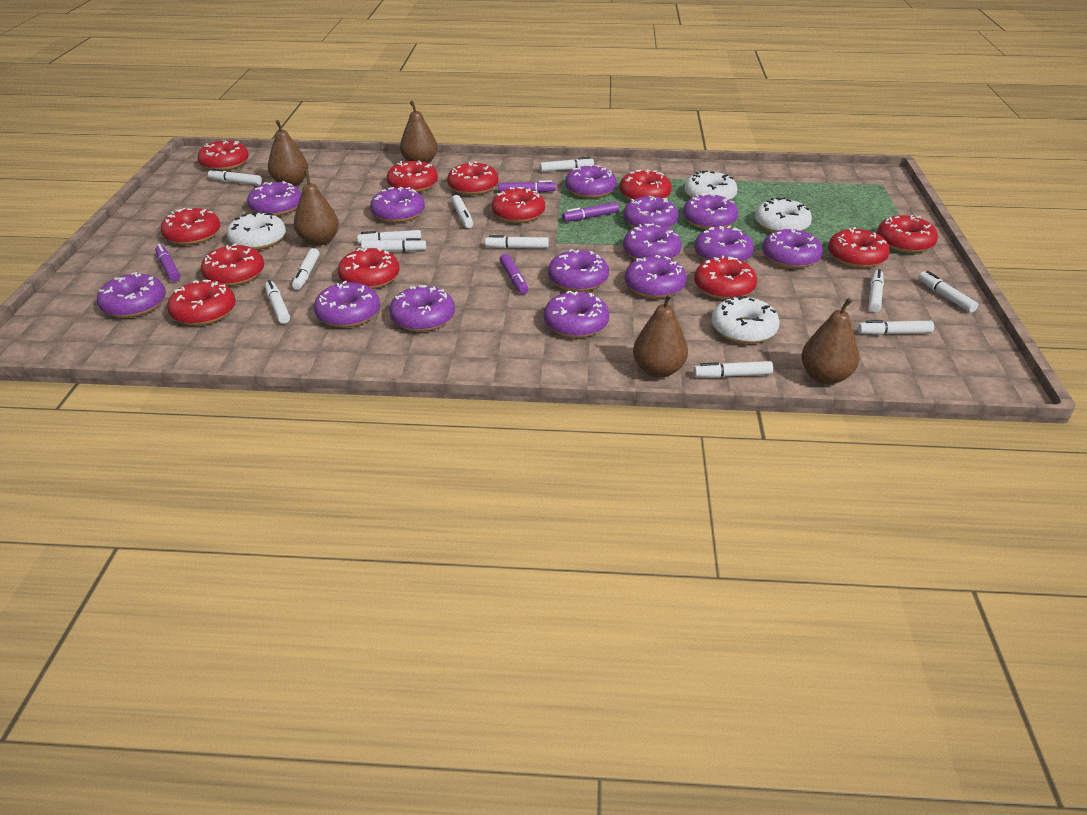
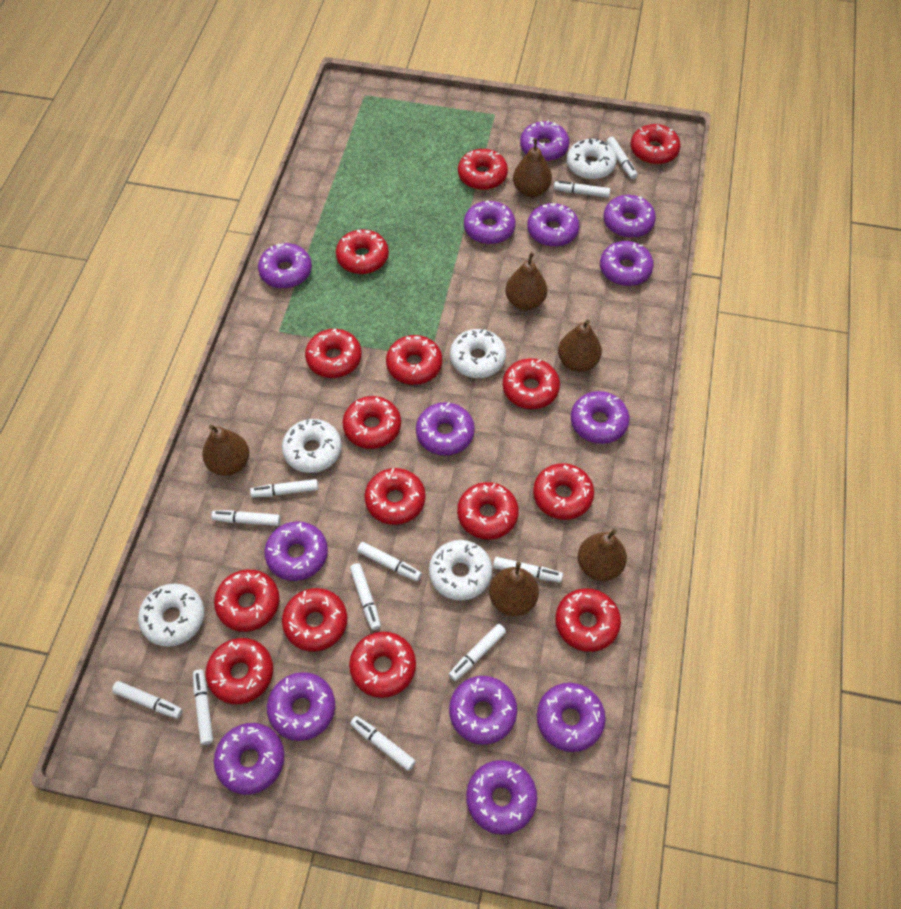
brown pear: [268,120,308,186] [294,171,339,246] [400,101,438,164] [633,293,688,378] [801,298,859,384] = 5 -> [202,425,249,476] [489,562,539,616] [505,252,547,310] [513,138,552,197] [558,320,602,372] [578,529,627,581] = 6
purple marker: [155,244,181,282] [499,180,556,193] [499,254,528,294] [562,202,619,222] = 4 -> none = 0
red donut: [161,208,220,245] [167,280,236,326] [198,140,249,171] [201,243,264,286] [338,248,399,289] [386,160,438,192] [447,161,498,195] [491,187,545,223] [619,169,672,201] [694,256,757,300] [828,227,890,268] [877,215,938,253] = 12 -> [205,638,273,704] [214,570,280,632] [282,588,347,651] [305,328,362,378] [336,229,389,274] [343,396,401,449] [349,632,416,698] [364,468,426,525] [386,335,442,385] [457,482,519,540] [458,149,508,190] [503,358,560,409] [533,463,594,520] [555,588,621,652] [631,124,681,164] = 15
white donut: [227,211,286,250] [685,170,737,200] [712,296,779,344] [755,198,812,233] = 4 -> [138,584,204,647] [282,419,342,473] [429,540,492,601] [450,329,506,378] [567,138,617,180] = 5
white marker: [208,169,262,185] [265,280,290,323] [292,248,319,290] [357,230,421,244] [361,238,426,251] [451,195,473,228] [485,235,549,248] [540,157,594,172] [693,361,773,378] [858,320,934,335] [869,269,884,313] [918,271,978,313] = 12 -> [112,681,183,719] [193,670,213,745] [211,510,280,526] [250,479,318,497] [350,563,381,630] [350,716,416,771] [357,542,422,581] [449,624,506,681] [493,557,563,582] [554,181,610,198] [606,137,638,179] = 11

